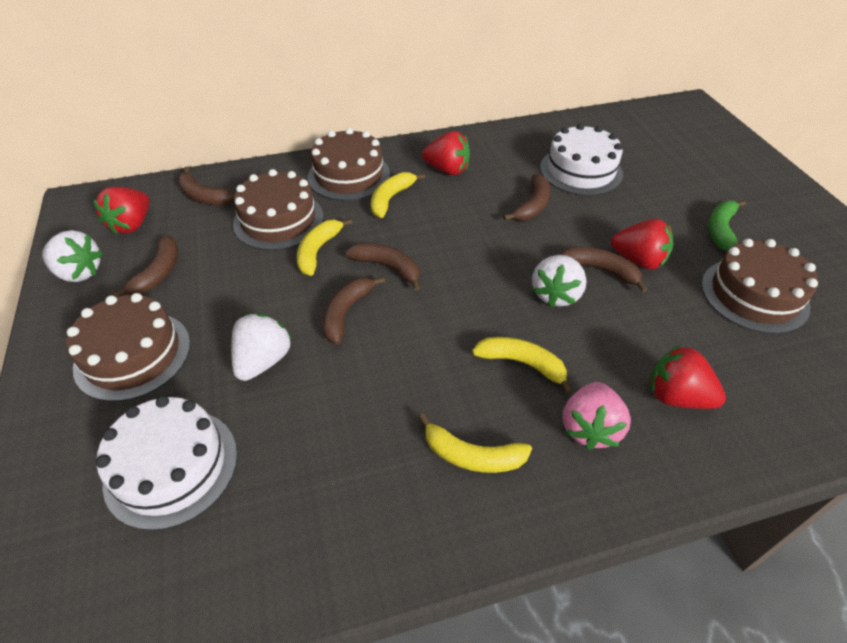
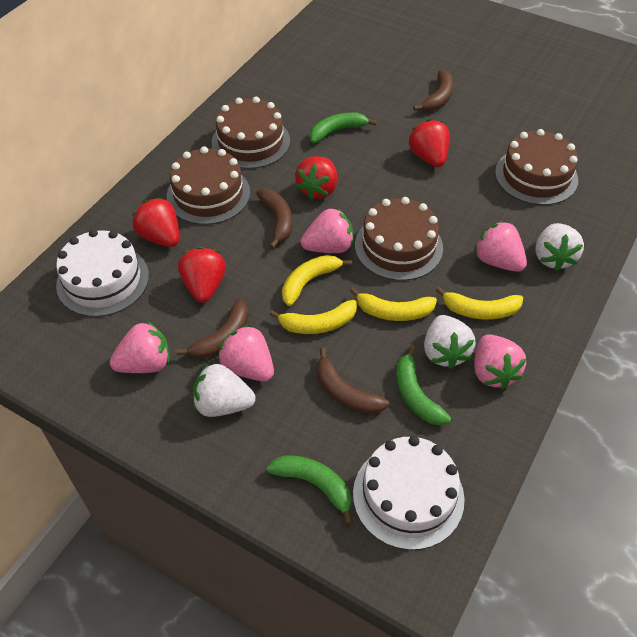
brown banana: [111,235,178,297] [177,167,235,205] [322,277,385,344] [346,243,420,291] [503,174,550,221] [560,247,648,292] = 6 -> [176,299,248,358] [256,189,292,249] [317,348,389,414] [413,70,453,111] = 4
green banana: [708,200,746,252] = 1 -> [267,455,353,525] [309,112,377,143] [396,346,451,425] = 3
pink strawberry: [562,382,631,450] = 1 -> [110,321,170,373] [218,325,274,382] [301,208,353,253] [474,221,527,272] [474,334,526,389] = 5

